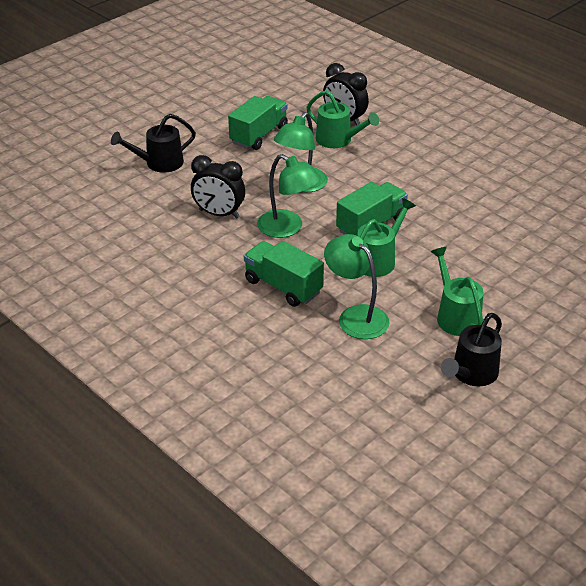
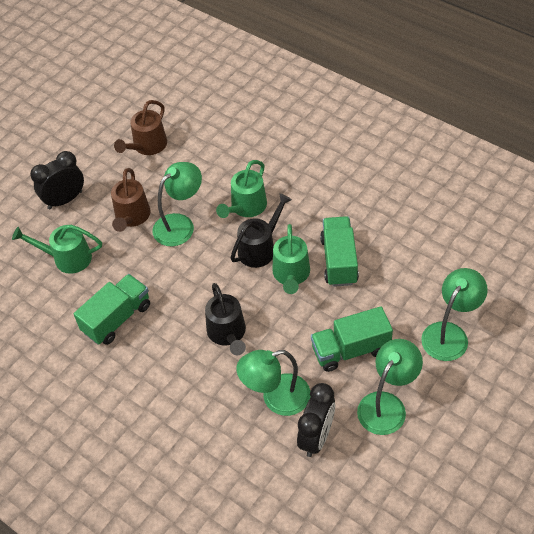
brown watering can: none = 0 -> [111,168,150,232] [114,100,167,155] = 2
green lamp: [257,154,321,238] [274,112,328,193] [324,234,389,339] = 3 -> [152,162,202,246] [236,350,311,416] [357,339,423,435] [421,268,488,361] = 4

